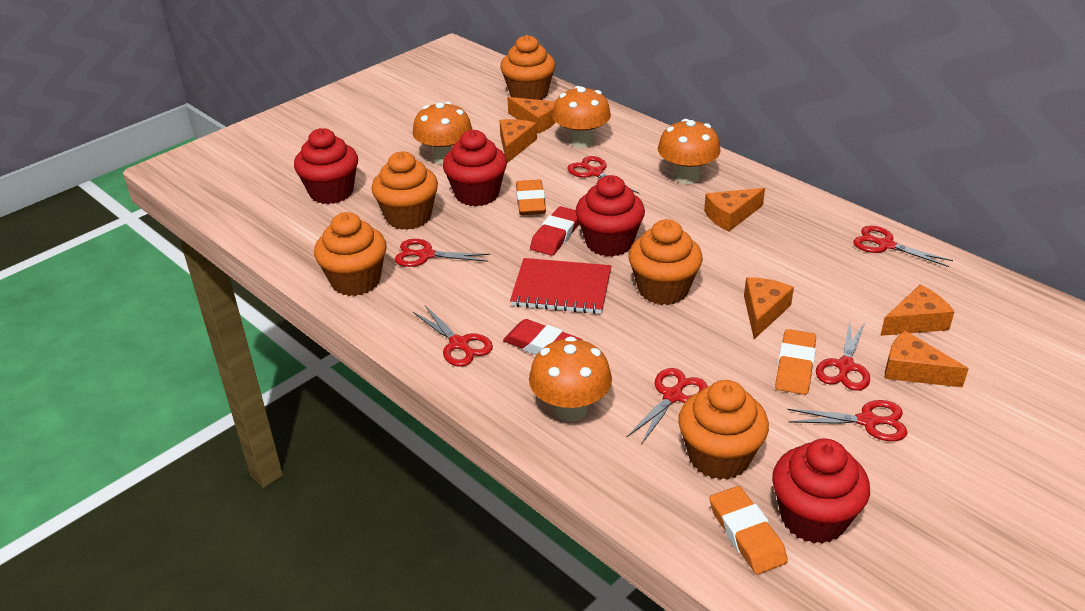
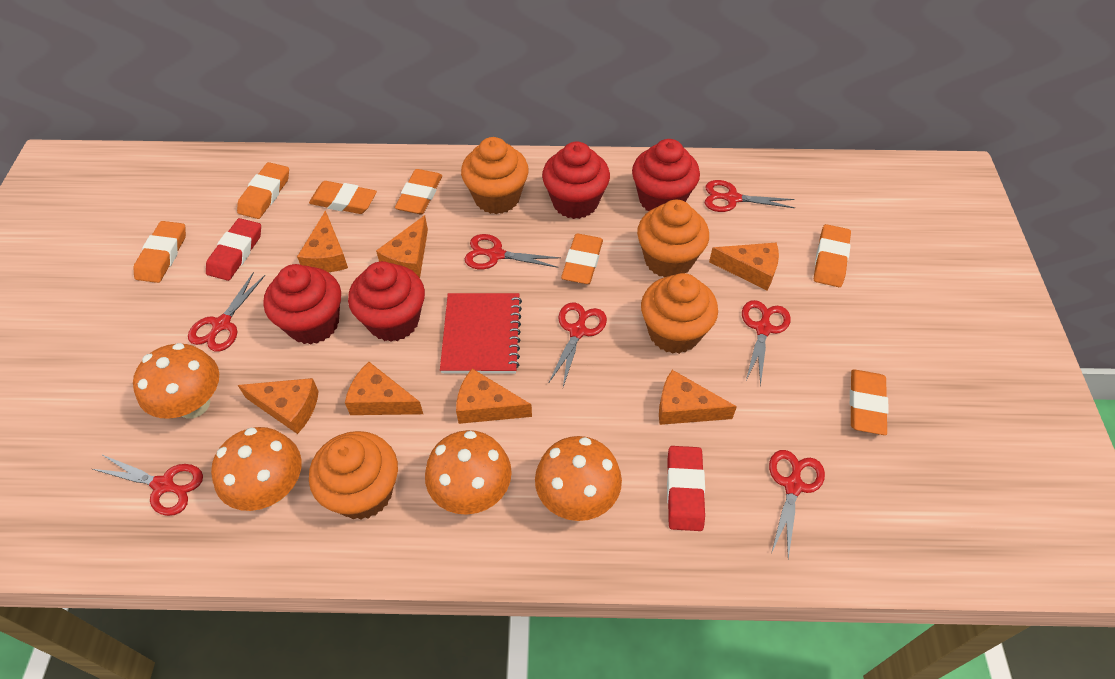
orange cheese: [500,119,537,163] [507,97,556,134] [704,188,765,232] [744,277,794,339] [880,285,955,336] [885,331,969,388] = 6 -> [238,378,319,434] [297,210,348,272] [345,362,423,415] [376,215,428,278] [456,369,532,424] [659,370,737,425] [709,242,779,290] = 7
orange cupcake: [314,212,386,296] [371,151,438,230] [500,35,555,100] [629,219,703,305] [678,380,769,480] = 5 -> [309,431,398,520] [461,137,529,214] [637,200,709,277] [641,273,718,354] = 4
orange eraser: [516,180,546,215] [709,486,788,574] [775,329,816,395] = 3 -> [134,221,186,283] [237,162,289,219] [309,181,377,214] [395,169,442,214] [561,234,603,284] [814,224,851,287] [850,369,889,435] = 7

